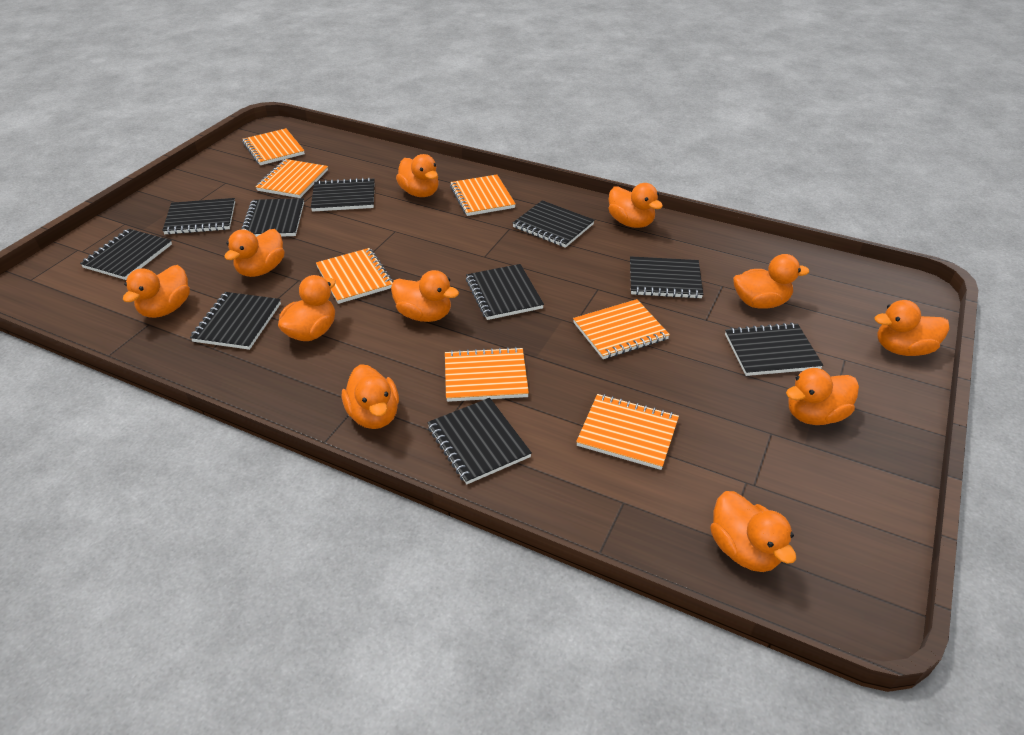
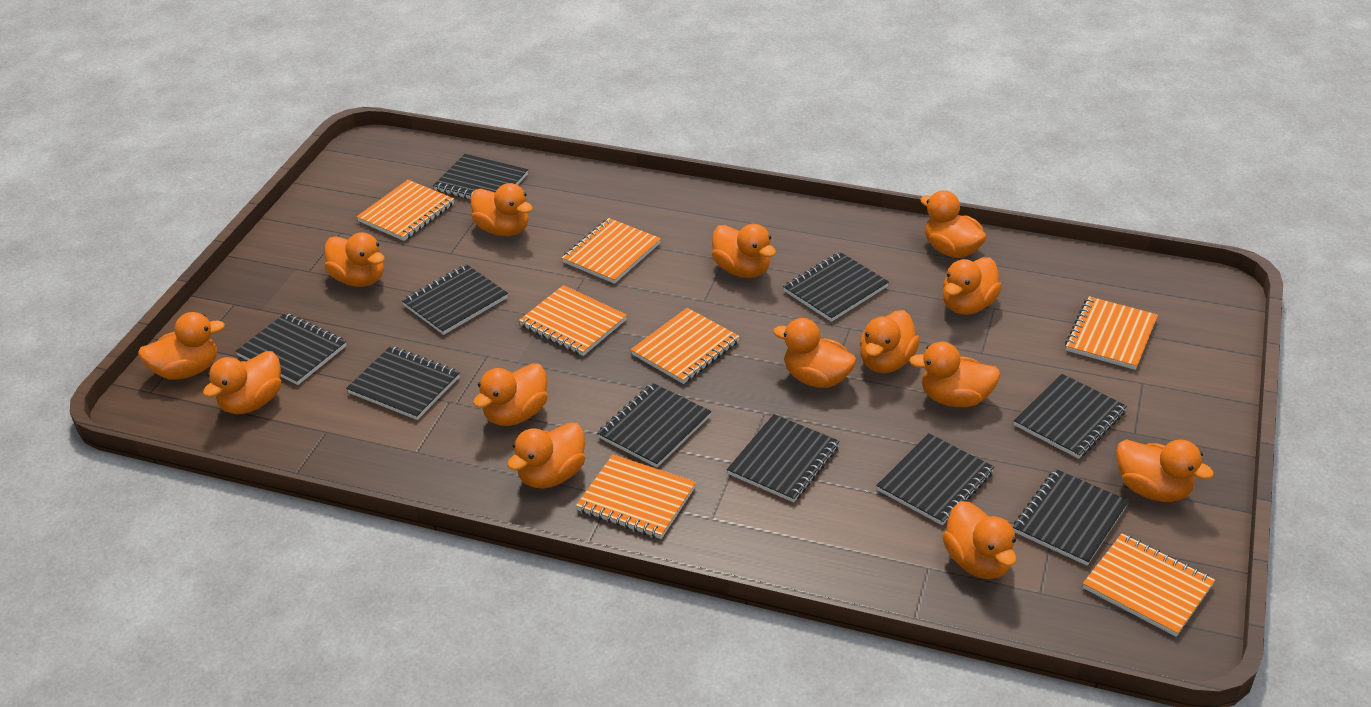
orange duck: [123,265,190,318] [224,229,284,277] [278,275,336,341] [342,364,399,429] [391,270,459,322] [396,154,439,197] [608,183,663,228] [710,491,796,572] [733,254,809,309] [786,368,859,425] [874,300,950,356] = 11 -> [138,312,225,379] [203,351,281,414] [325,232,385,287] [471,183,533,236] [473,363,548,426] [507,422,585,488] [712,224,776,278] [773,318,857,388] [860,310,920,373] [909,342,1001,407] [920,190,987,258] [943,257,1002,315] [943,501,1017,579] [1116,439,1214,502] = 14

